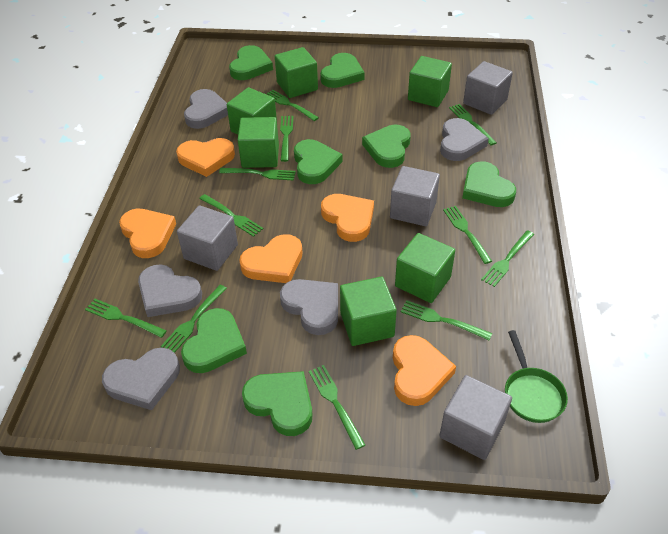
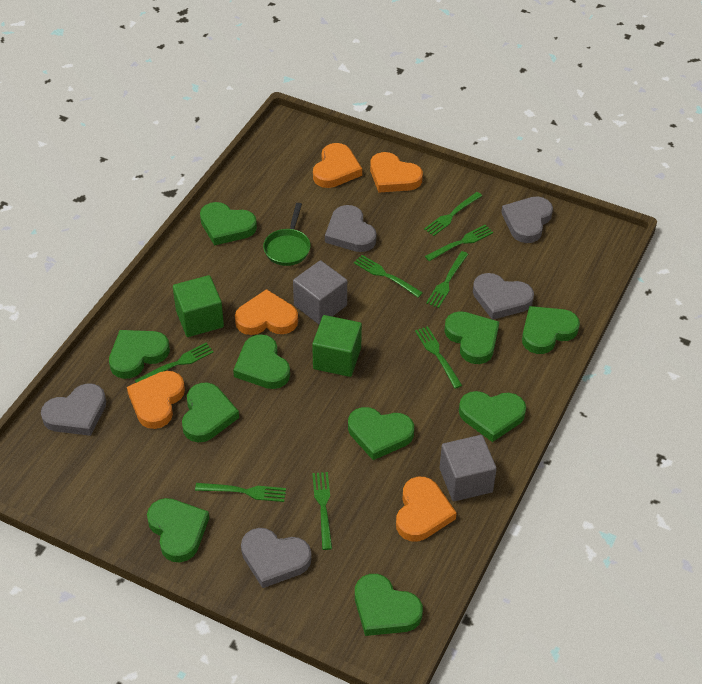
green cube: [227,87,277,135] [238,117,279,168] [275,47,318,98] [340,277,397,346] [395,233,455,303] [408,56,452,107] = 6 -> [173,275,224,337] [312,315,362,377] = 2
green fork: [85,299,167,338] [161,285,227,353] [199,194,263,237] [219,168,296,181] [267,90,319,121] [280,116,293,162] [309,365,365,450] [401,300,492,340] [443,206,492,264] [449,104,496,145] [481,230,534,287] = 11 -> [135,343,214,383] [195,483,286,502] [312,472,332,550] [354,255,423,297] [415,326,463,389] [424,192,482,236] [425,225,493,261] [426,251,468,308] = 8
green heart: [181,308,247,373] [229,45,273,80] [242,371,313,436] [294,139,343,184] [320,53,365,88] [362,125,411,168] [462,161,516,207] = 7 -> [109,330,170,379] [147,498,209,562] [182,382,239,442] [200,202,257,245] [233,334,290,389] [348,407,414,460] [355,574,423,636] [444,311,499,364] [459,391,526,442] [522,306,580,354] = 10
grey cube: [177,205,238,271] [390,166,440,226] [439,375,512,460] [463,61,513,115] = 4 -> [293,260,347,324] [440,435,497,501] = 2

